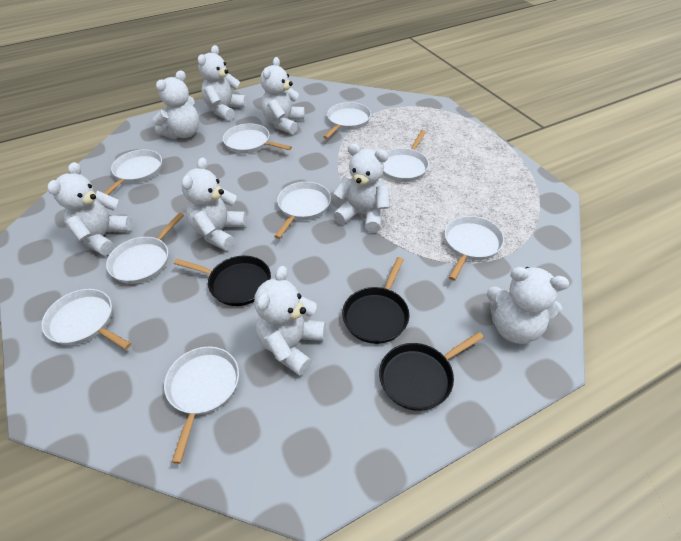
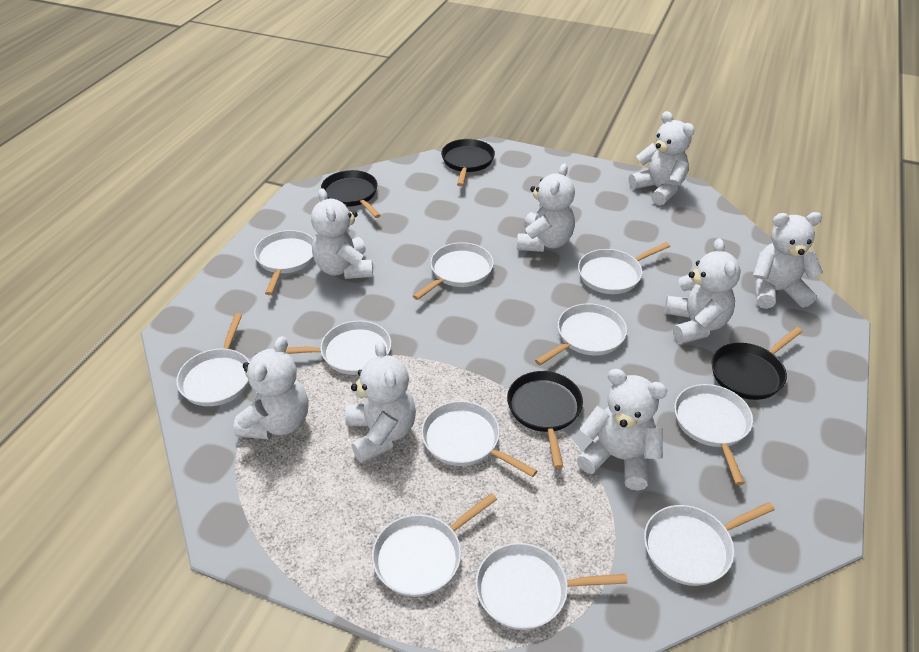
black pan: [174,256,271,306] [342,257,410,344] [379,332,484,411] = 3 -> [321,170,381,218] [441,139,495,186] [507,371,583,469] [711,327,802,400] = 4
white pan: [42,289,131,349] [104,150,162,195] [106,213,184,284] [164,347,239,464] [223,123,292,154] [274,182,331,239] [323,102,371,139] [383,130,429,182] [445,216,504,281] = 9 -> [176,313,250,406] [254,230,314,295] [285,321,391,375] [372,493,497,597] [413,242,494,300] [421,401,537,477] [476,543,628,630] [535,303,627,365] [578,242,670,294] [644,502,775,586] [674,384,753,485] = 11

